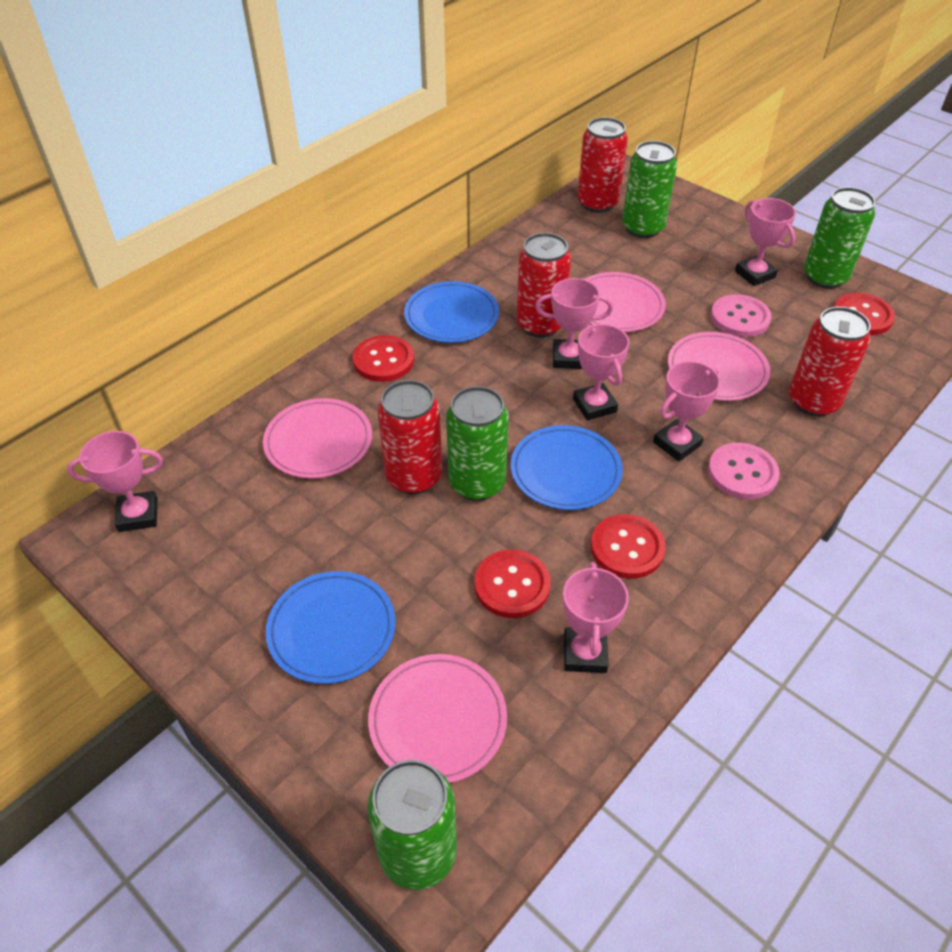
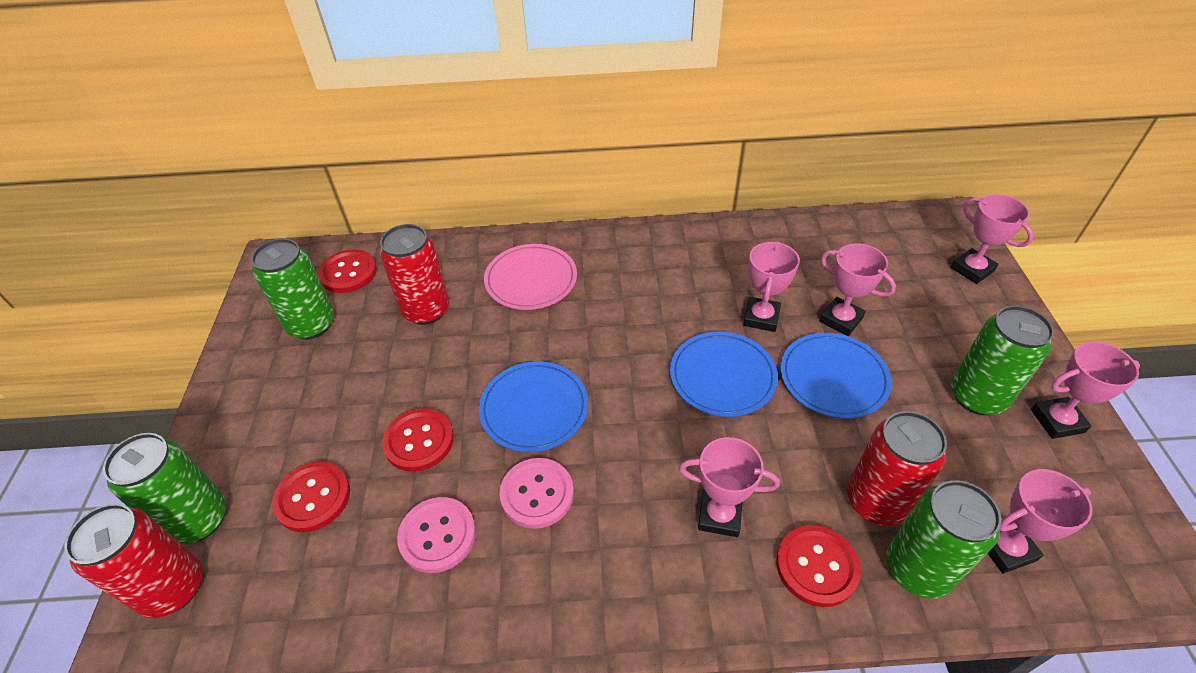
pink plate: [263,398,372,478] [368,654,507,783] [584,272,666,332] [668,332,770,401] = 4 -> [484,244,577,310] = 1
red can: [377,380,442,494] [516,233,571,338] [577,117,628,213] [789,307,871,417] = 4 -> [64,504,202,618] [380,224,449,325] [847,411,947,526] = 3

